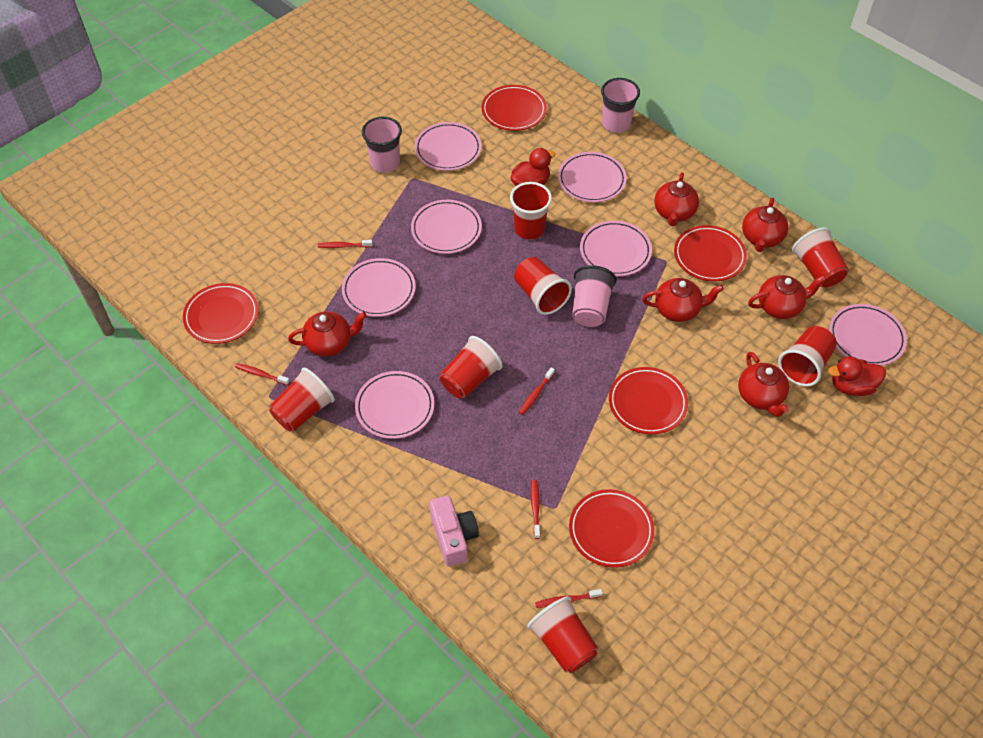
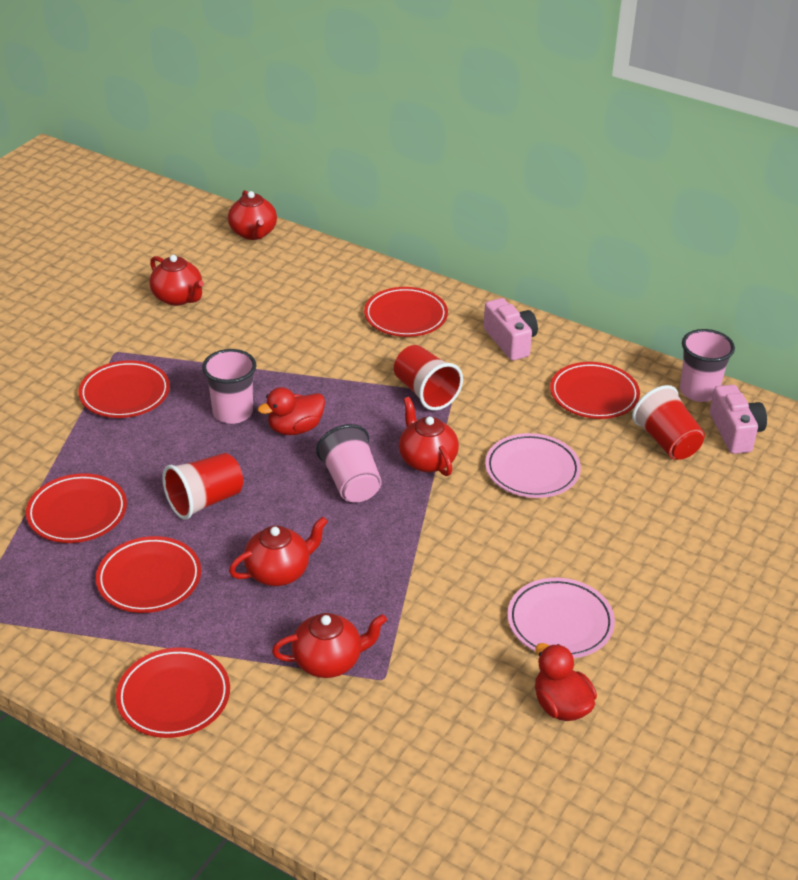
pink camera: [429,495,479,567] = 1 -> [483,298,538,361] [710,385,767,454] = 2
pink plate: [342,258,416,317] [355,371,434,439] [411,200,482,254] [415,122,482,171] [558,152,627,202] [580,221,652,276] [829,304,907,366] = 7 -> [485,433,581,498] [507,578,615,658] = 2
red cup: [269,368,335,432] [440,336,503,399] [510,182,552,239] [514,257,572,315] [527,596,598,673] [778,326,837,387] [792,227,849,288] = 7 -> [162,453,243,520] [394,345,463,411] [632,385,705,460] = 3
red plate: [183,283,259,344] [482,85,547,131] [569,489,655,568] [609,367,688,434] [674,225,747,281] = 5 -> [26,473,127,543] [79,360,170,418] [96,536,201,613] [116,647,230,738] [364,287,448,337] [550,362,640,419] = 6
red teapot: [288,311,367,357] [642,278,724,322] [654,172,699,226] [738,352,789,417] [742,198,788,252] [748,275,826,319] = 6 -> [149,255,204,306] [228,190,277,240] [229,517,328,586] [272,613,387,678] [399,397,459,476] = 5
red toothbrush: [235,363,290,385] [318,240,373,248] [519,367,555,415] [531,480,540,539] [535,589,603,608] = 5 -> none = 0

